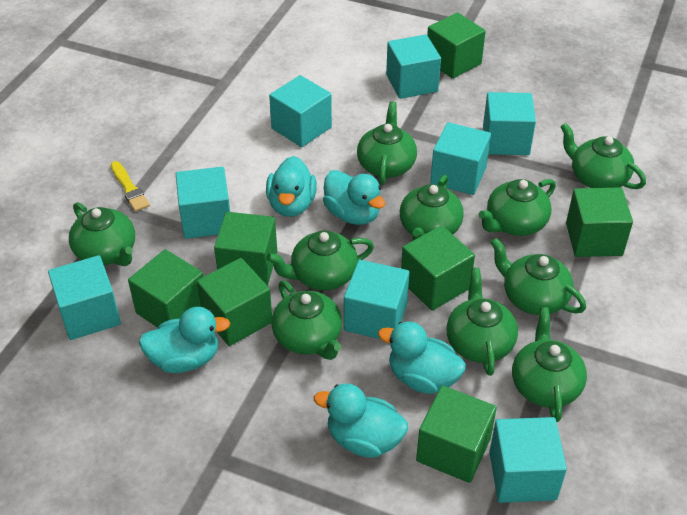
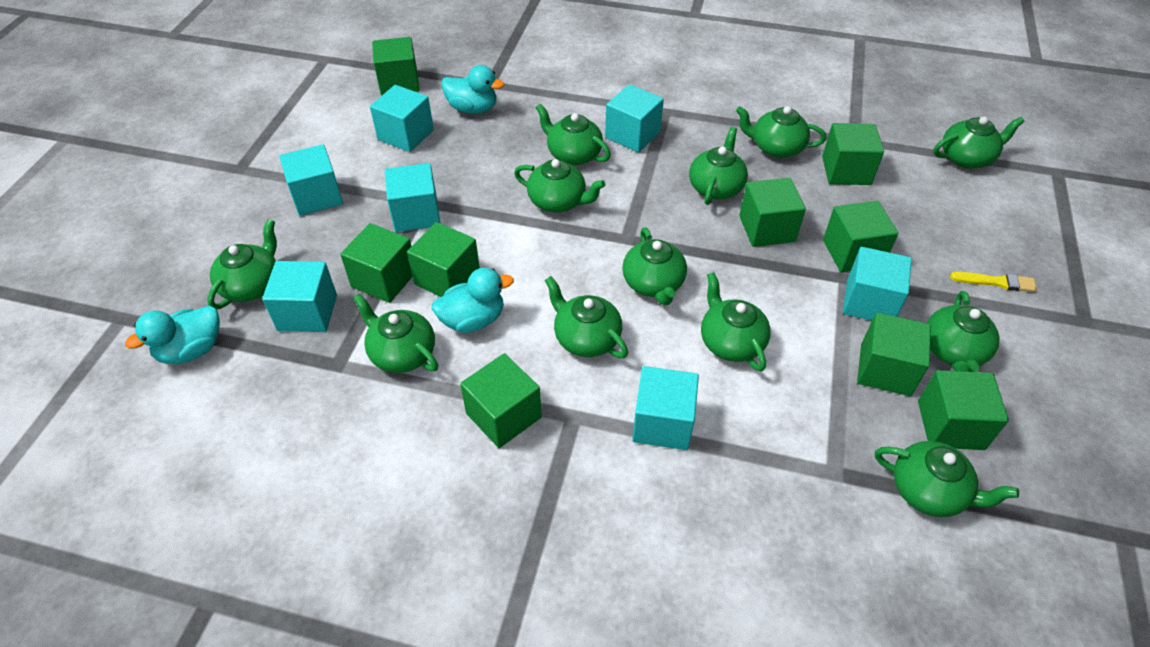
green cube: [128,249,203,328] [197,258,272,346] [214,212,277,286] [401,225,475,311] [416,385,497,483] [427,12,486,79] [566,187,633,257] = 7 -> [340,223,412,303] [372,37,420,96] [407,222,480,297] [460,353,542,448] [739,178,806,247] [822,123,884,185] [823,201,899,272] [857,312,931,396] [918,370,1009,450] = 9
green teapot: [69,202,135,266] [266,231,374,290] [271,280,342,360] [357,101,417,185] [400,175,464,240] [446,267,518,376] [479,179,556,236] [490,238,586,315] [512,307,587,422] [560,123,646,189] = 10 -> [208,219,277,309] [353,293,438,373] [514,159,605,213] [536,104,611,165] [545,276,628,358] [622,228,687,305] [689,127,748,205] [701,272,771,371] [736,106,826,158] [875,441,1019,517] [927,291,1000,372] [934,117,1025,169] = 12
turquoise cube: [48,255,121,340] [176,167,230,239] [269,75,332,147] [344,260,409,339] [386,34,441,99] [430,122,491,195] [483,92,536,155] [489,417,567,503] = 8 -> [262,261,337,332] [279,144,343,216] [370,85,434,152] [385,163,440,232] [605,84,664,153] [632,366,699,450] [843,247,912,321] = 7
turquoise duck: [139,307,230,373] [266,156,317,217] [314,383,408,458] [323,170,385,225] [378,322,466,394] = 5 -> [125,306,220,364] [432,268,514,333] [441,65,504,114] = 3

